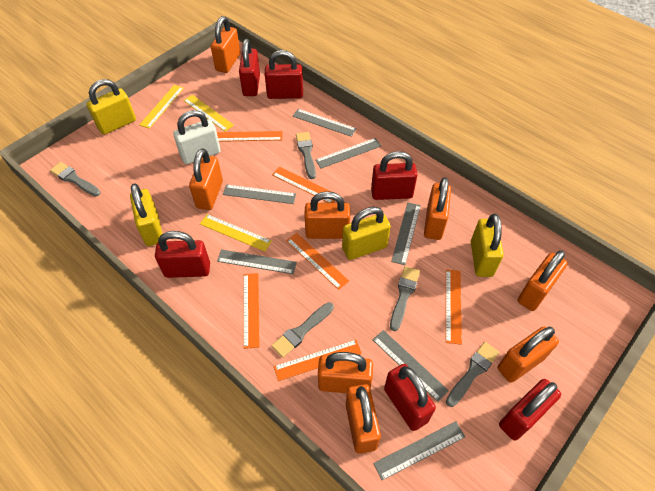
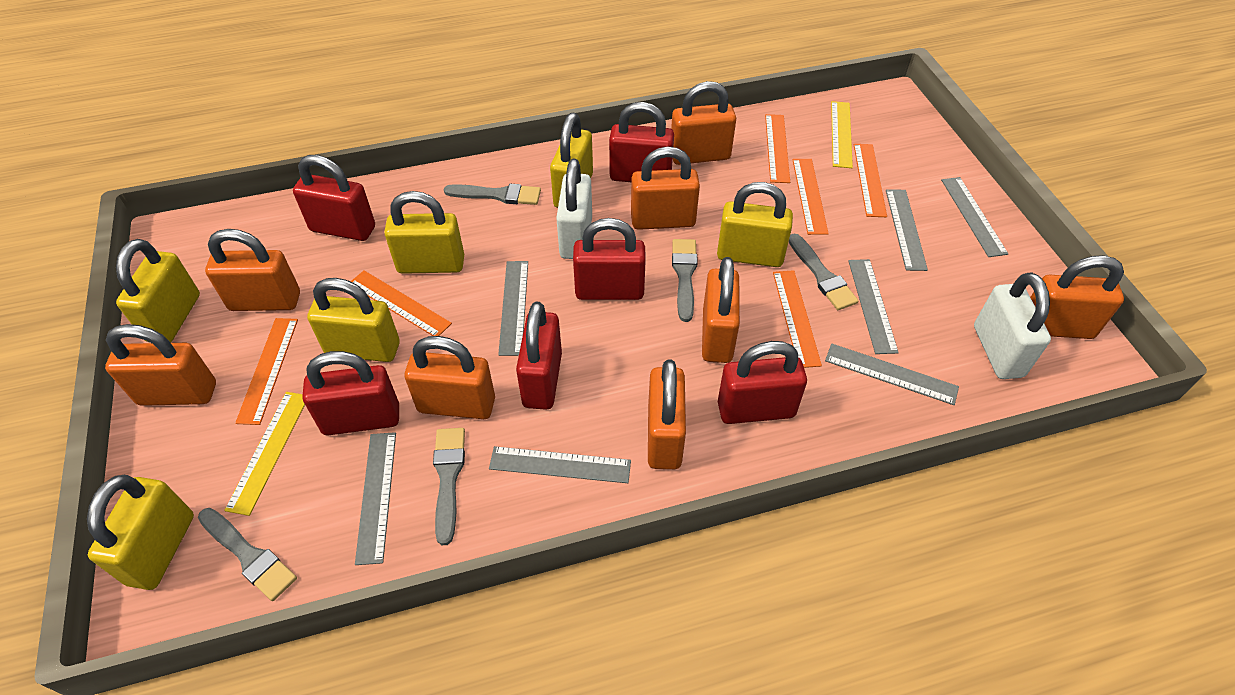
white padlock: [173,110,221,164] = 1 -> [556,159,592,259] [974,272,1051,379] = 2
yellow padlock: [86,79,136,135] [130,184,163,246] [342,207,391,260] [471,214,504,277] = 4 -> [87,475,194,590] [116,239,200,343] [307,278,400,362] [384,191,464,274] [550,113,593,208] [717,182,793,267] = 6
yellow ruler: [139,85,184,129] [183,95,234,132] [200,214,272,251] = 3 -> [224,392,305,516] [831,101,853,168] = 2

